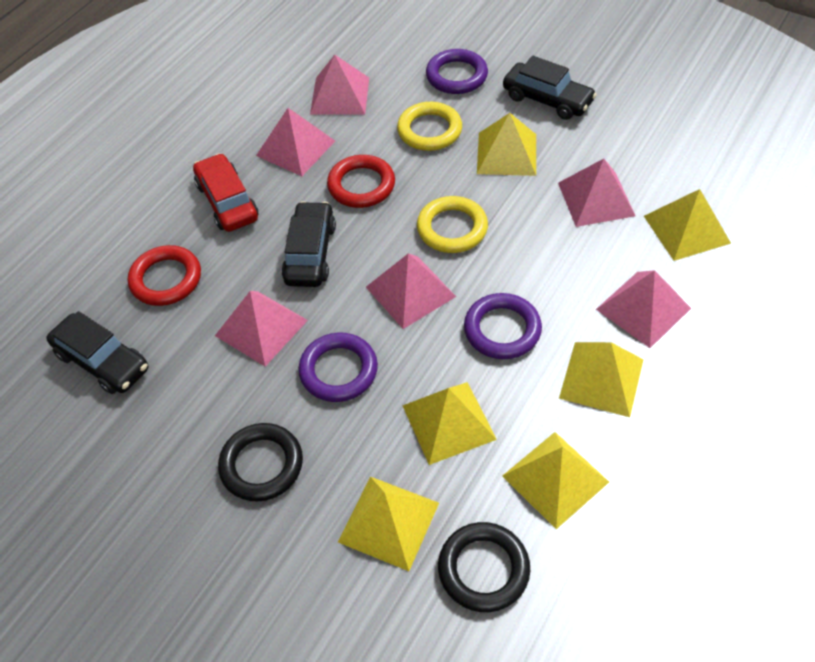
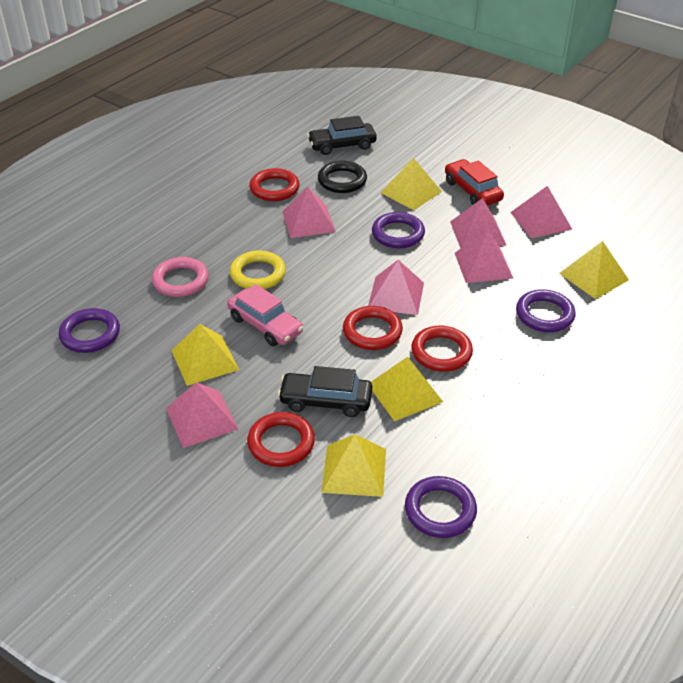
black car: [46,311,148,394] [282,201,336,287] [503,56,597,120] = 3 -> [278,366,372,417] [307,116,376,155] = 2
black ring: [218,423,303,502] [438,522,530,612] = 2 -> [318,161,367,193] = 1
pink car: none = 0 -> [227,284,304,346] = 1
pink ring: none = 0 -> [152,257,209,297] = 1
purple ring: [298,333,378,402] [426,49,488,94] [464,293,542,359] = 3 -> [59,308,120,353] [372,212,425,248] [405,476,477,538] [516,289,576,332] = 4
red ring: [128,245,201,306] [327,155,395,208] = 2 -> [247,412,315,467] [249,168,300,201] [343,306,403,350] [411,326,473,372] = 4
yellow pyramid: [338,477,439,571] [403,382,497,465] [477,113,536,176] [502,432,609,529] [559,342,644,417] [644,189,731,261] = 6 -> [171,324,239,386] [321,434,386,497] [371,357,443,421] [380,158,442,210] [559,241,629,299] = 5
yellow ring: [397,102,462,151] [417,196,488,253] = 2 -> [230,250,286,289] = 1

